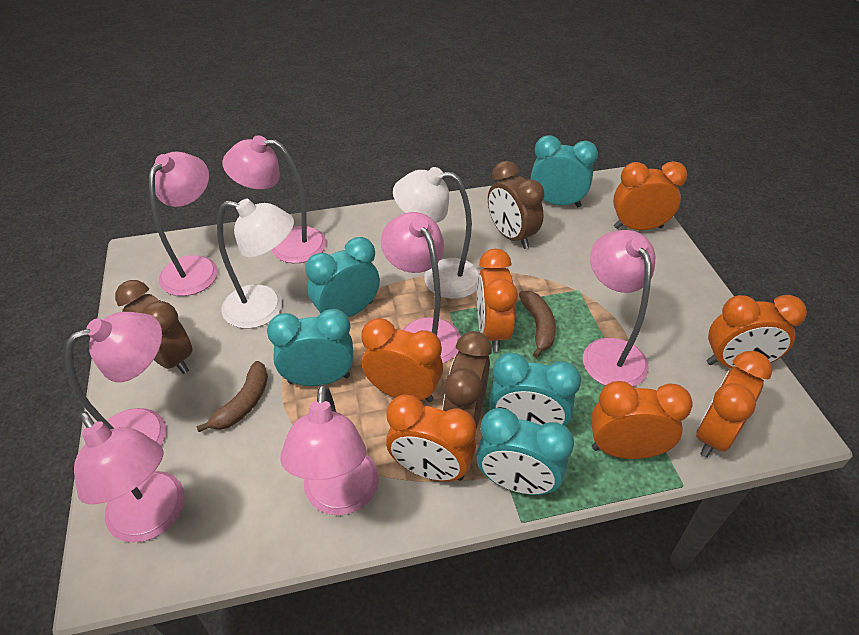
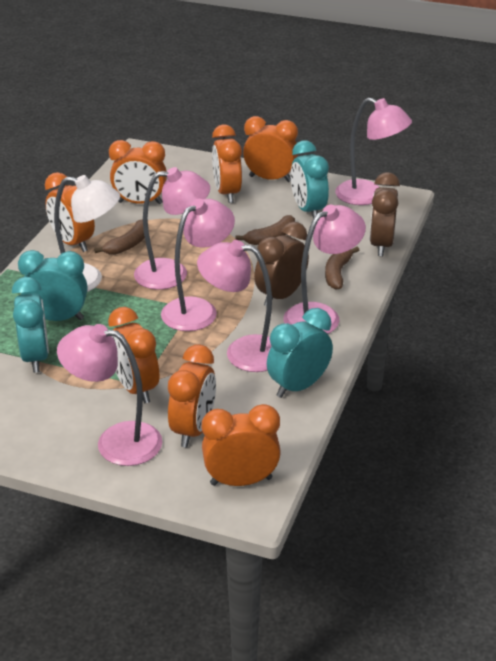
brown banana: [196,361,268,432] [519,291,556,358] = 2 -> [94,219,149,255] [235,215,295,245] [325,247,359,289] = 3
brown clock: [115,280,193,374] [442,331,492,428] [488,161,545,249] = 3 -> [254,222,309,306] [370,172,400,256] = 2
pink lamp: [65,312,166,446] [74,411,185,543] [149,152,218,296] [222,135,326,263] [280,384,379,515] [381,212,461,363] [583,230,655,387] = 7 -> [57,324,162,466] [134,167,210,290] [161,199,235,331] [197,240,272,372] [283,205,366,334] [335,98,412,205] = 6
turquoise clock: [267,309,353,386] [305,237,380,318] [476,408,574,495] [489,353,581,426] [531,135,598,207] = 5 -> [12,277,49,373] [18,250,87,321] [267,308,333,398] [291,140,329,218] = 4
white lamp: [217,199,294,329] [393,167,480,299] = 2 -> [54,175,120,292] = 1

